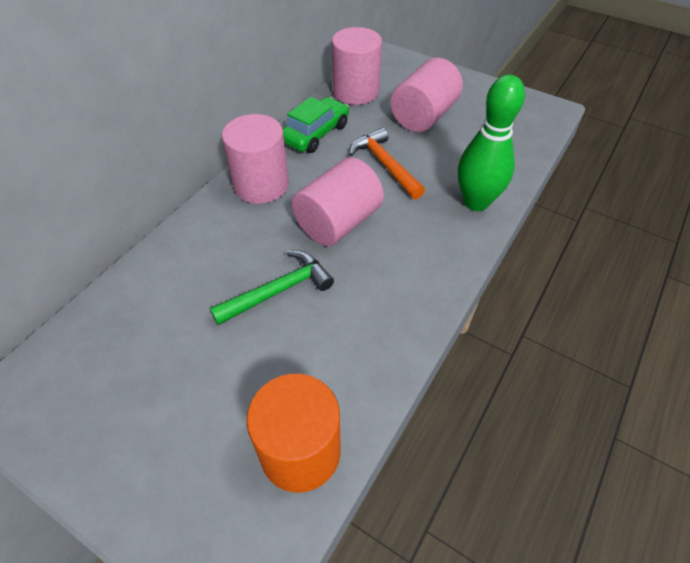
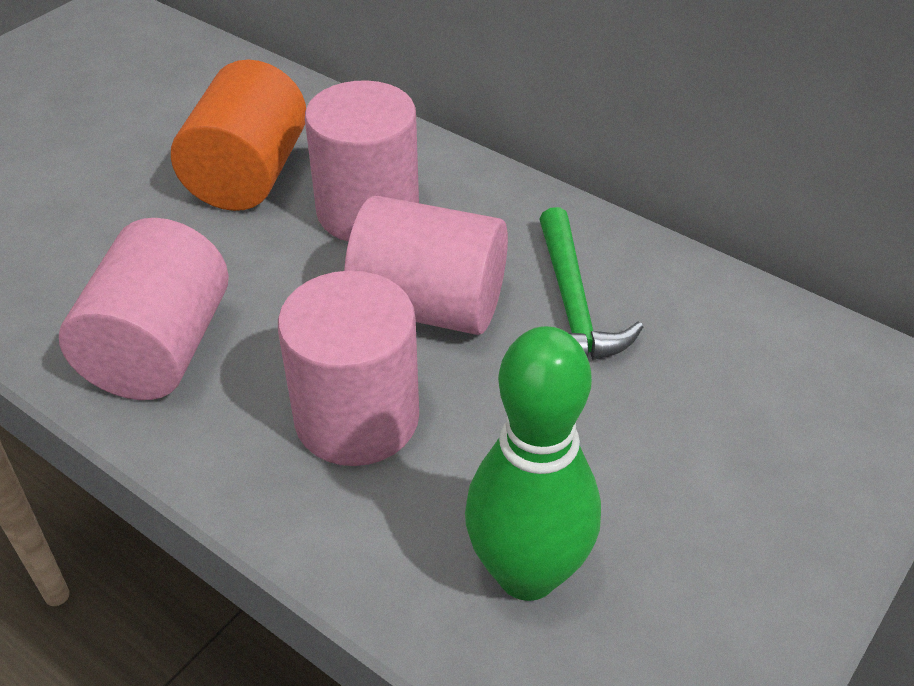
green car: [283,97,349,153] = 1 -> none = 0
orange hammer: [349,127,425,199] = 1 -> none = 0

